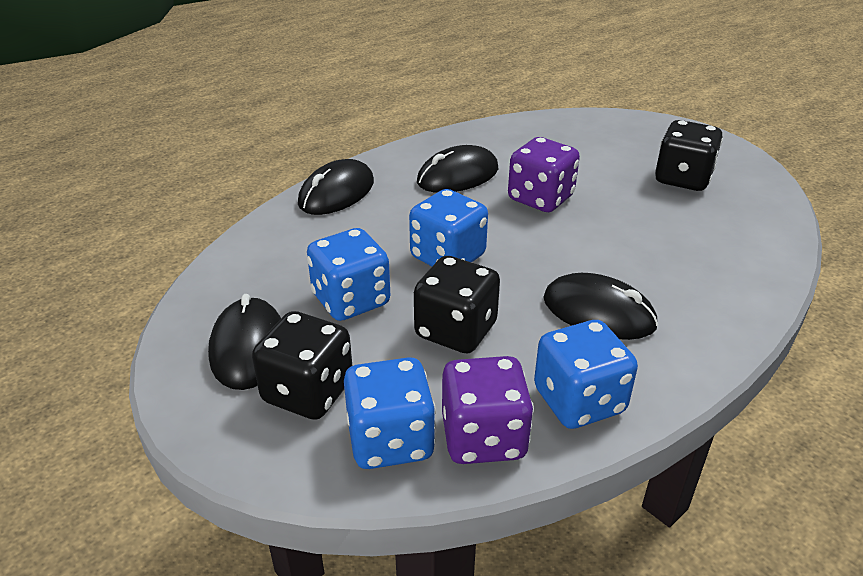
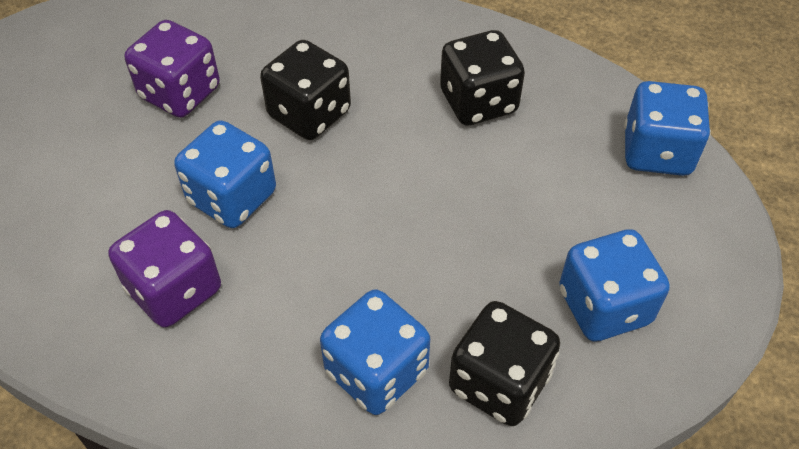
black mouse: [208,294,281,390] [298,159,374,215] [417,145,498,193] [543,273,658,340] = 4 -> none = 0

